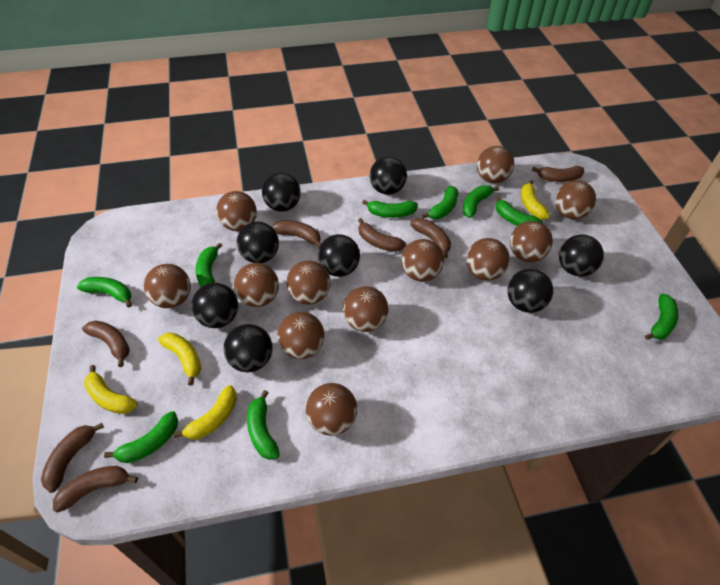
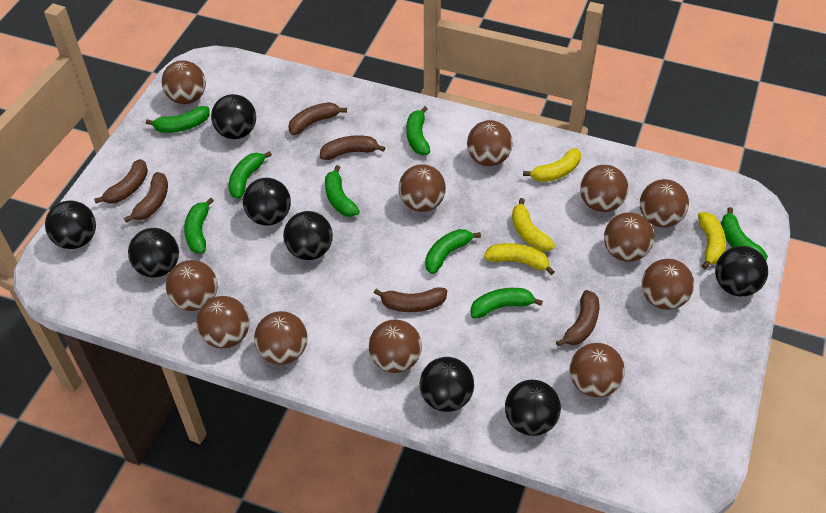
brown banana: [41,423,104,493] [53,466,138,513] [82,320,130,367] [271,220,321,247] [358,218,406,252] [410,218,451,259] [532,166,584,182] = 7 -> [94,159,148,204] [124,172,168,223] [288,102,347,135] [320,135,385,160] [374,287,447,312] [556,290,599,346] = 6
green banana: [77,277,132,307] [104,411,178,463] [196,242,222,287] [247,390,280,460] [362,200,418,218] [422,186,458,219] [463,185,499,218] [495,196,543,226] [645,294,679,340] = 9 -> [146,106,210,133] [184,197,214,253] [229,151,272,199] [325,165,360,217] [406,106,430,155] [425,229,481,274] [470,288,543,319] [721,207,768,260] = 8

